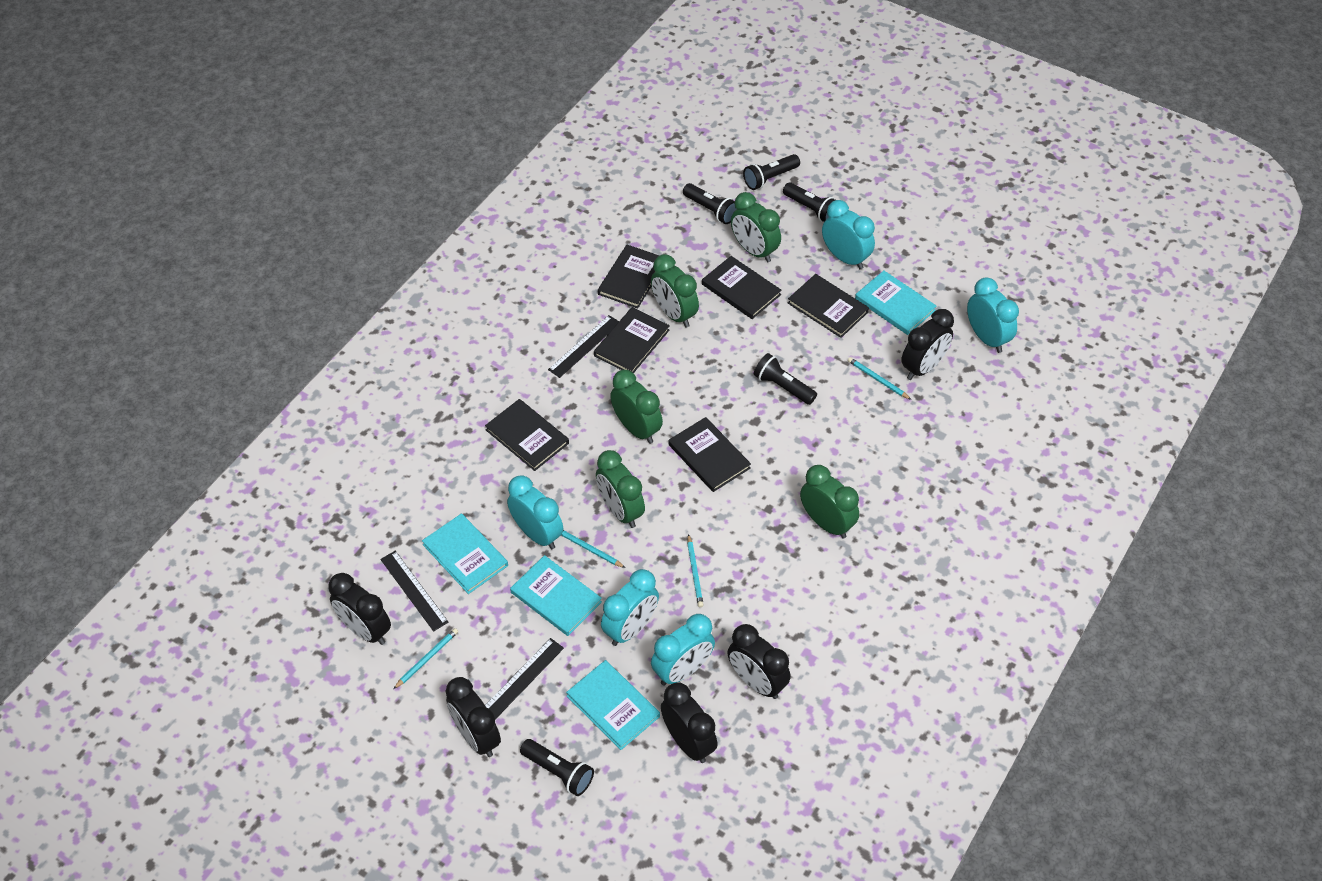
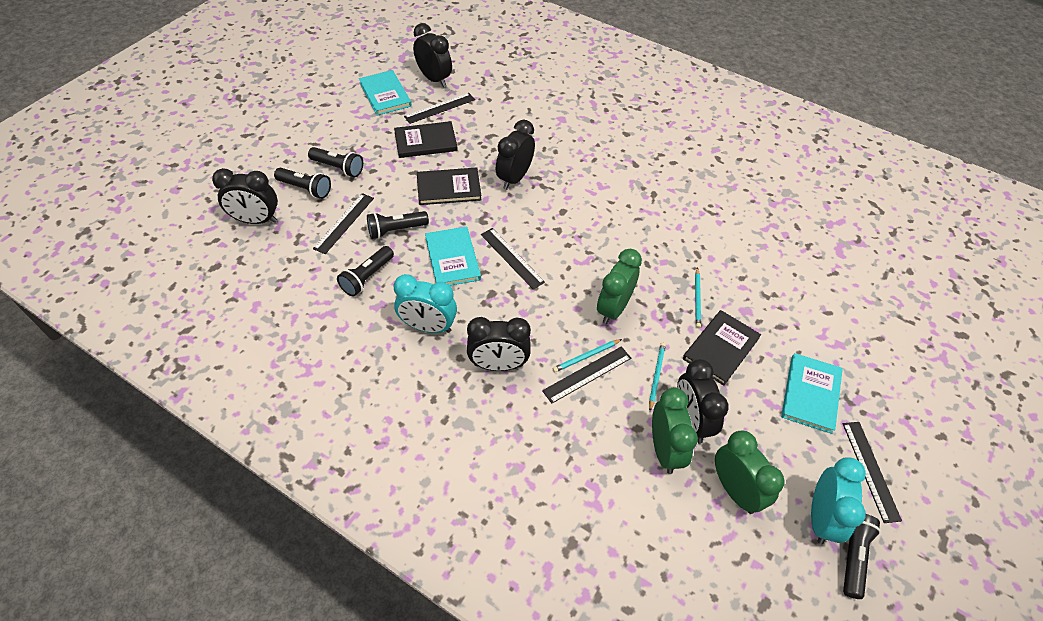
black book: [485,399,569,471] [594,307,670,373] [598,245,659,309] [668,417,751,492] [702,256,782,319] [788,274,869,338] = 6 -> [394,121,458,158] [417,168,482,205] [683,310,761,386] = 3
black ruler: [380,551,448,632] [485,638,564,720] [548,315,619,378] = 3 -> [313,193,374,254] [404,93,475,124] [481,228,545,289] [542,346,631,404] [843,422,902,523] = 5
green clock: [596,450,645,528] [610,370,663,444] [651,254,699,328] [731,192,781,262] [800,465,859,538] = 5 -> [597,249,642,324] [652,388,698,474] [715,430,785,514] = 3
turquoise book: [422,513,508,594] [510,555,602,636] [566,660,660,750] [855,271,936,335] = 4 -> [359,70,412,115] [425,226,481,286] [781,353,843,434] = 3
turquoise clock: [507,475,563,549] [601,569,659,646] [651,614,715,686] [822,200,875,269] [967,277,1019,353] = 5 -> [394,274,457,333] [811,457,866,544] = 2
turquoise pencil: [393,628,458,689] [561,530,625,568] [687,534,704,607] [848,357,912,400] = 4 -> [552,339,622,372] [649,342,666,411] [695,267,701,328] = 3

